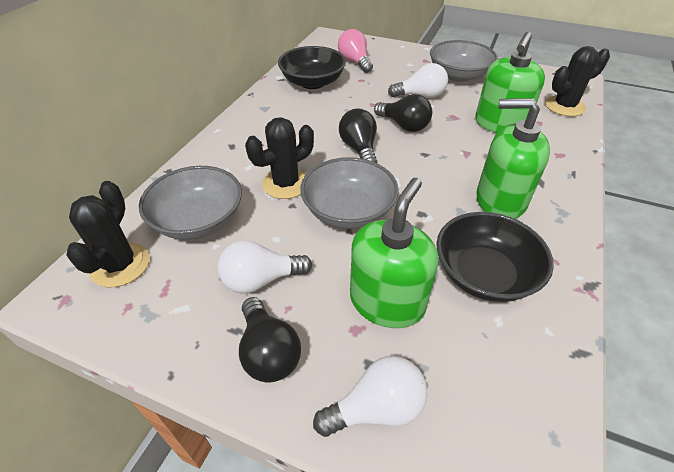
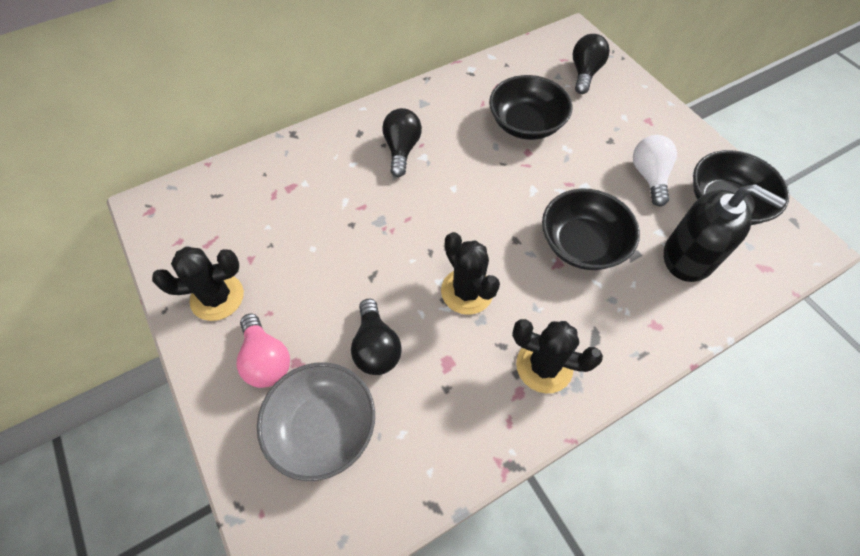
black bowl: [278,46,346,89] [436,212,554,302] = 2 -> [489,75,573,140] [542,189,640,270] [693,150,789,225] = 3
black soap dispenser: none = 0 -> [664,184,786,282] = 1
green soap dispenser: [350,178,439,328] [475,32,545,133] [476,98,550,219] = 3 -> none = 0
grey bowl: [139,166,242,240] [300,157,399,229] [430,40,498,82] = 3 -> [257,362,375,481] = 1
white light bulb: [218,240,312,293] [313,356,428,437] [388,63,448,98] = 3 -> [633,135,677,206] = 1

